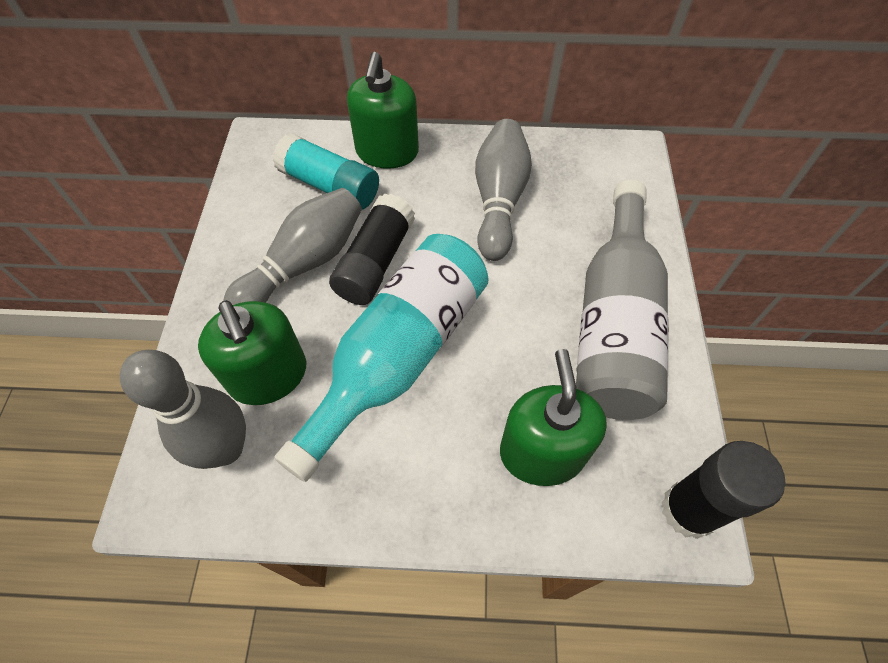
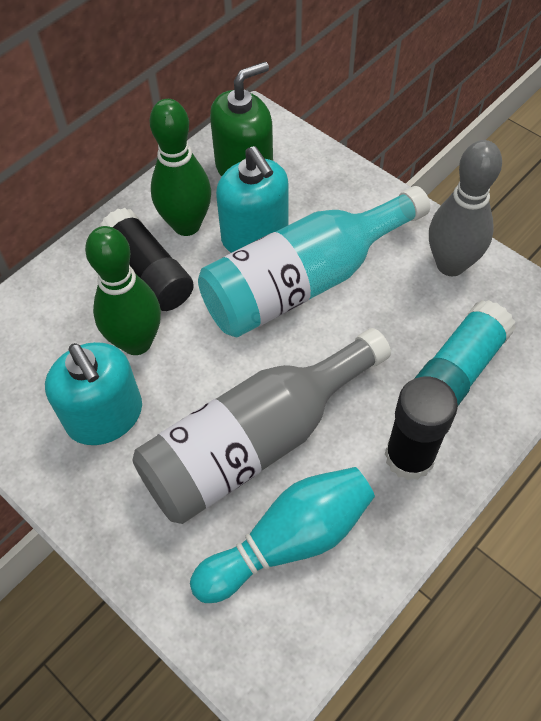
green bowling pin: none = 0 -> [85,226,161,355] [150,99,211,236] = 2
green soap dispenser: [198,300,306,405] [347,52,419,169] [500,349,607,486] = 3 -> [210,62,273,177] = 1
grey bowling pin: [120,350,246,469] [223,188,362,305] [475,119,532,261] = 3 -> [429,140,502,276] = 1
turquoise bowling pin: none = 0 -> [190,467,375,603] = 1
turquoise soap dispenser: none = 0 -> [45,342,142,445] [216,146,289,253] = 2

